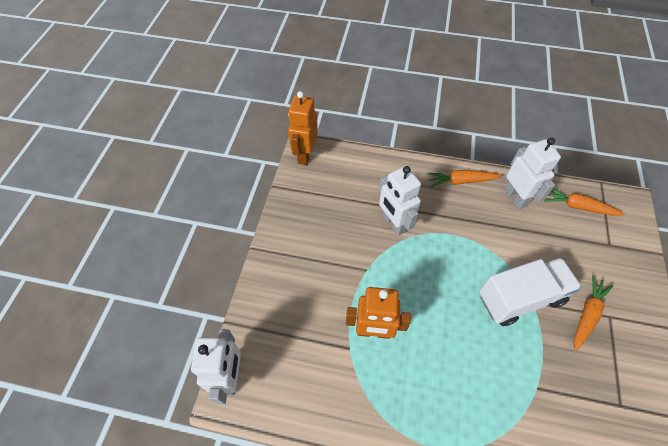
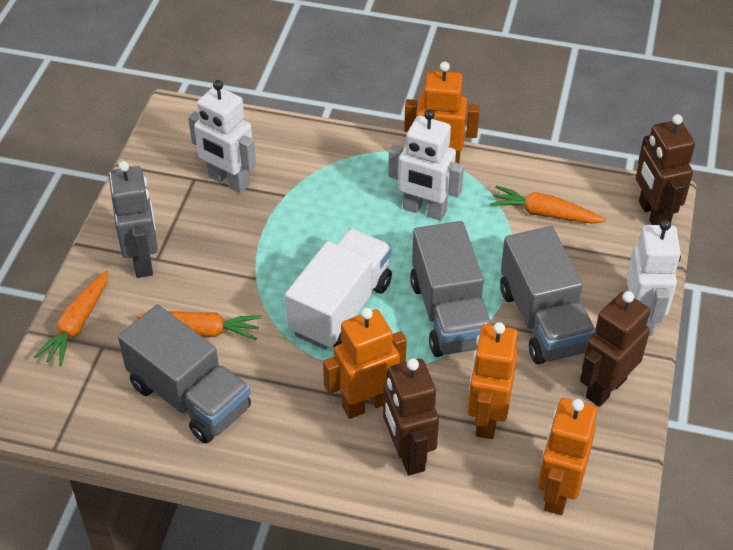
brown robot: none = 0 -> [383,358,439,475] [580,291,650,407] [636,114,695,225] = 3
grey robot: none = 0 -> [109,161,158,278] = 1
grey truck: none = 0 -> [118,305,251,443] [410,221,492,357] [500,226,595,364] = 3
orange robot: [288,91,318,165] [346,287,411,339] = 2 -> [323,308,407,419] [404,62,480,163] [468,322,518,439] [538,398,598,515] = 4

